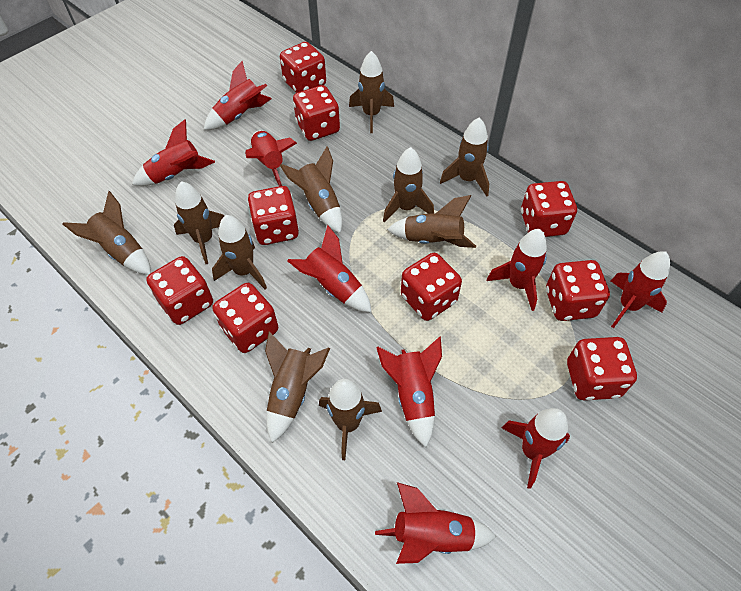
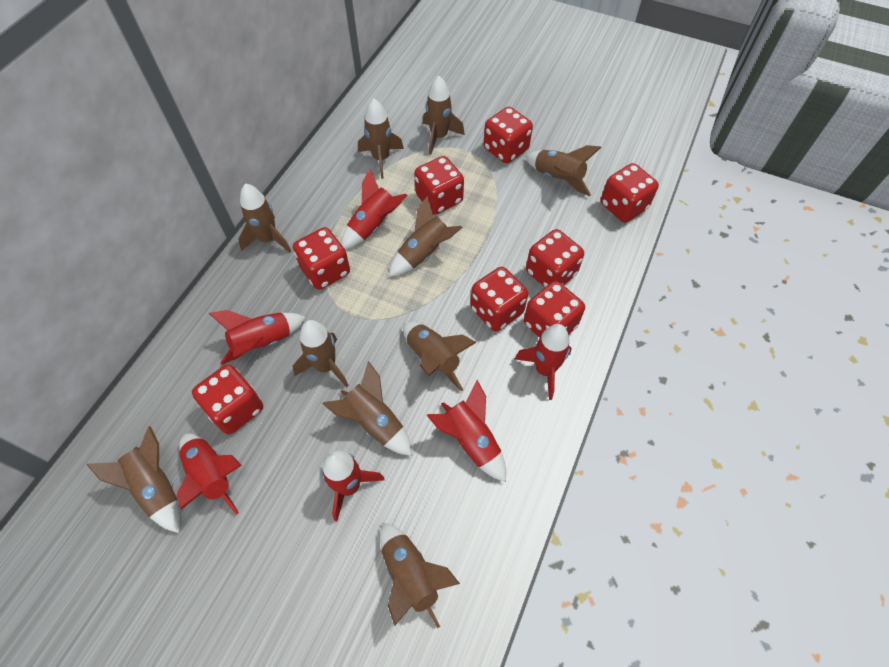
red dice: [146,256,213,325] [212,283,278,353] [248,186,299,245] [280,42,326,93] [293,85,340,141] [401,253,462,321] [521,181,577,237] [546,260,610,321] [567,337,637,400] = 9 -> [192,364,263,435] [293,227,350,290] [414,156,464,215] [470,267,528,331] [483,107,533,163] [524,281,585,338] [526,229,584,287] [601,163,659,223] = 8
red rocket: [132,119,215,186] [204,61,272,130] [245,131,297,186] [287,225,372,313] [375,482,496,564] [376,337,442,447] [487,229,547,311] [502,408,570,489] [611,251,670,328] = 9 -> [177,433,242,515] [209,310,306,365] [322,450,384,522] [341,169,407,249] [427,380,506,482] [515,324,572,400] = 6

